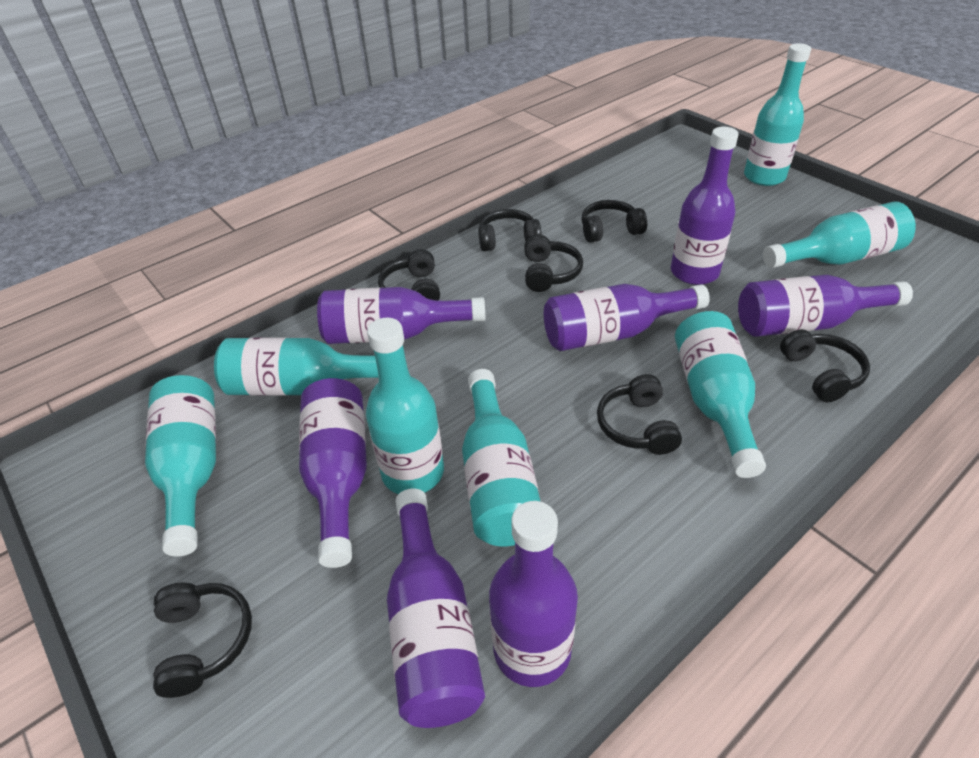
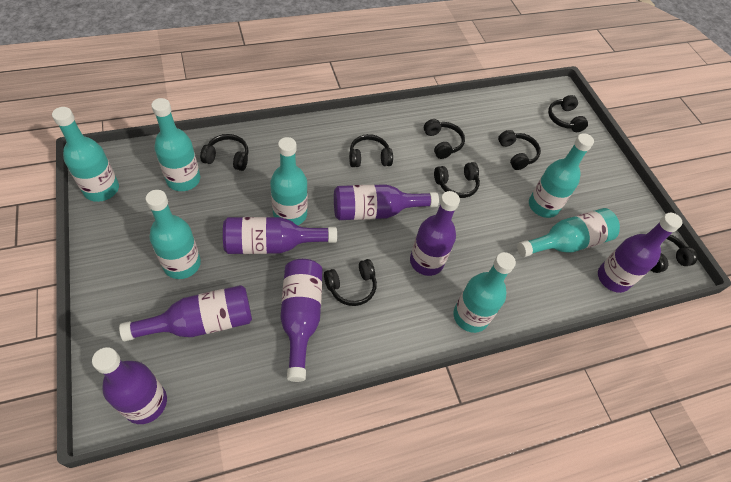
black headphones: [153,583,252,698] [378,249,440,300] [478,209,542,251] [524,234,583,292] [582,200,647,243] [597,374,682,455] [780,329,870,402] = 7 -> [200,134,248,171] [324,259,377,306] [349,134,393,167] [424,119,465,159] [434,162,480,198] [498,130,541,170] [548,95,588,132] [651,234,698,273] = 8

